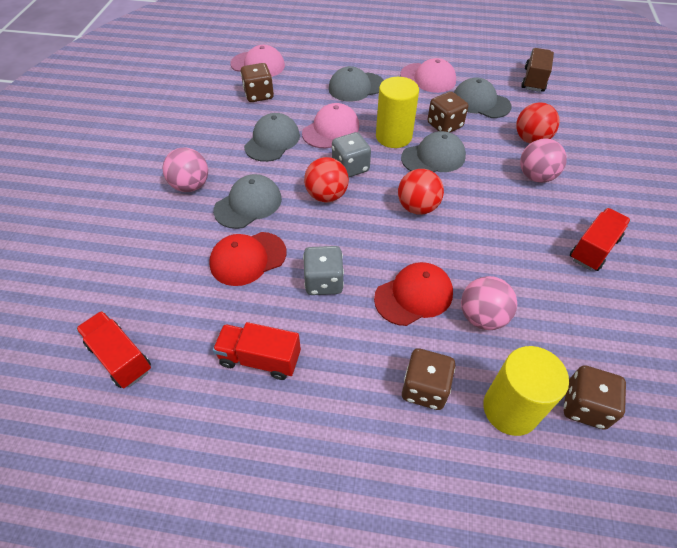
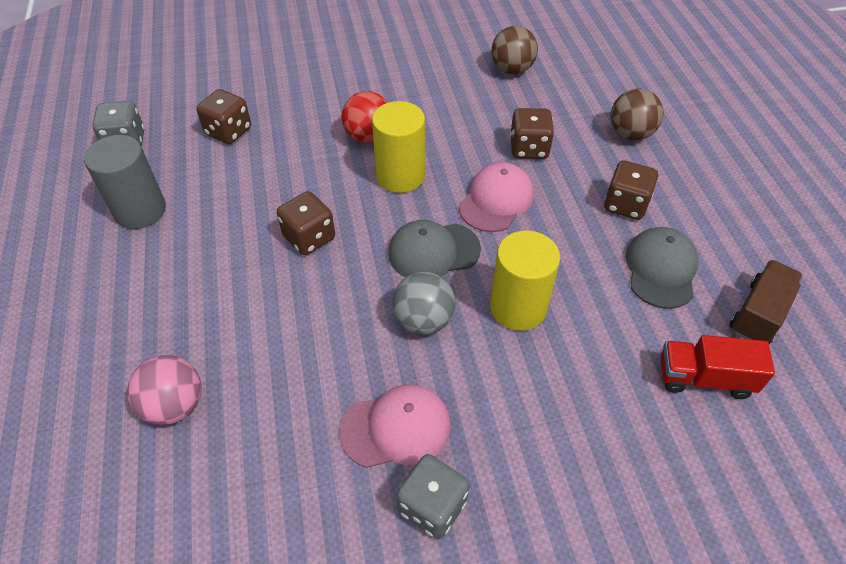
brown ball: none = 0 -> [491,26,538,74] [610,89,663,141] = 2
grey ball: none = 0 -> [392,272,455,335] = 1
grey cap: [213,174,282,229] [244,113,300,162] [328,66,384,102] [401,131,466,172] [454,77,511,118] = 5 -> [388,220,481,277] [626,227,698,309] = 2
grey cylinder: none = 0 -> [84,135,166,229] = 1
pink ball: [163,148,208,192] [461,276,517,330] [520,138,567,183] = 3 -> [127,355,202,425] = 1
pink cap: [231,45,285,77] [302,103,359,148] [400,58,456,93] = 3 -> [339,384,451,468] [459,162,534,232] = 2
red ball: [304,157,349,202] [398,169,444,215] [516,102,559,143] = 3 -> [342,91,388,143] = 1
red cap: [209,232,287,286] [374,262,453,326] = 2 -> none = 0
red truck: [76,311,151,388] [213,322,301,380] [570,208,631,271] = 3 -> [660,335,775,399] = 1

